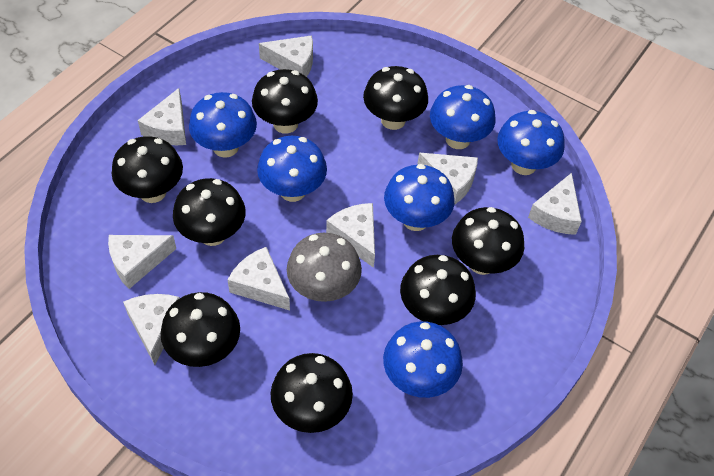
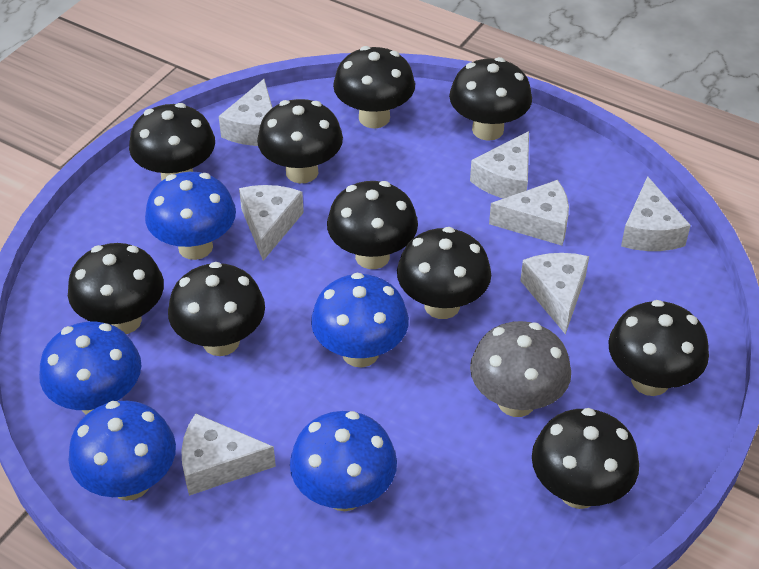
black mushroom: [112,136,183,203] [161,292,240,367] [173,178,246,246] [252,69,318,134] [271,353,353,433] [363,66,428,130] [400,255,476,325] [452,207,524,275] = 8 -> [68,243,164,334] [129,103,215,181] [168,262,265,356] [257,99,343,183] [327,181,418,269] [333,46,415,128] [397,227,491,319] [449,57,532,141] [532,408,639,509] [608,300,709,396] = 10
blue mushroom: [189,92,257,158] [257,136,327,202] [383,321,463,398] [384,164,455,231] [430,85,496,149] [497,110,565,175] = 6 -> [39,322,141,415] [68,401,176,501] [145,172,236,260] [290,411,397,511] [311,273,409,367] = 5
white cheese: [108,235,176,289] [123,294,180,365] [138,88,186,145] [228,247,290,311] [259,35,313,77] [326,203,375,268] [417,153,478,205] [528,173,582,235] = 8 -> [181,413,276,496] [219,79,272,146] [239,185,304,261] [470,131,529,199] [489,180,569,245] [520,253,589,335] [621,176,691,251] = 7

